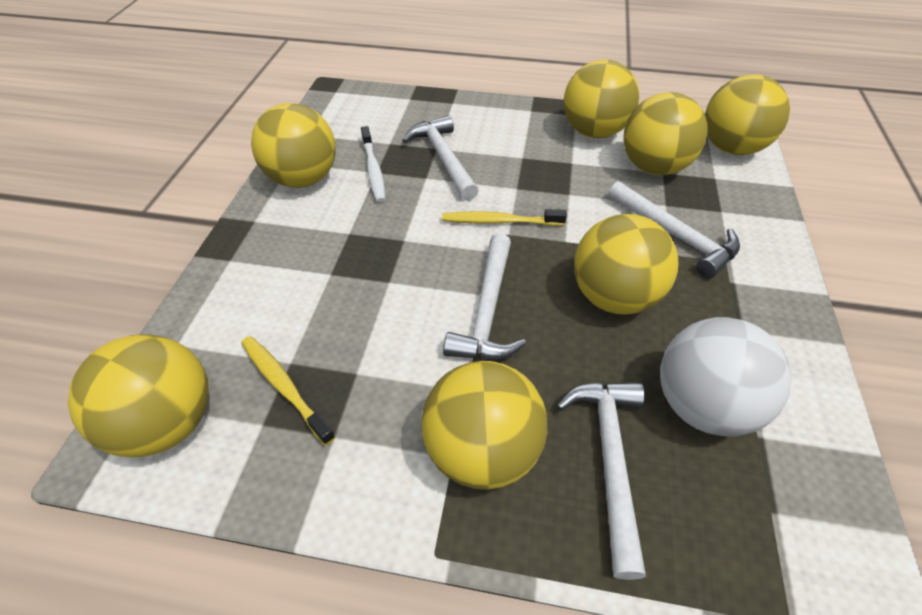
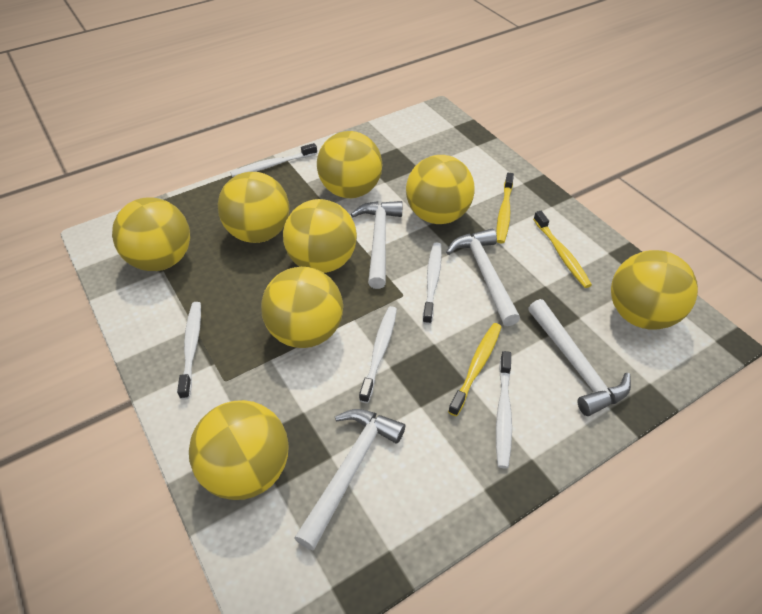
white ball: [660,317,792,436] = 1 -> none = 0
white toothbrush: [361,126,386,203] = 1 -> [177,302,201,400] [230,143,317,177] [359,306,397,403] [422,243,442,325] [496,351,512,469] = 5
yellow ball: [68,334,209,458] [251,103,336,188] [421,361,547,490] [564,60,639,138] [574,214,678,315] [623,92,708,175] [705,74,790,155] = 7 -> [112,197,190,271] [189,400,289,500] [218,172,289,243] [261,267,343,348] [283,199,357,273] [317,131,382,198] [406,155,475,224] [611,250,698,330] = 8
yellow toothbrush: [241,336,336,445] [442,209,567,226] = 2 -> [448,323,501,416] [496,173,514,244] [533,211,592,288] = 3

